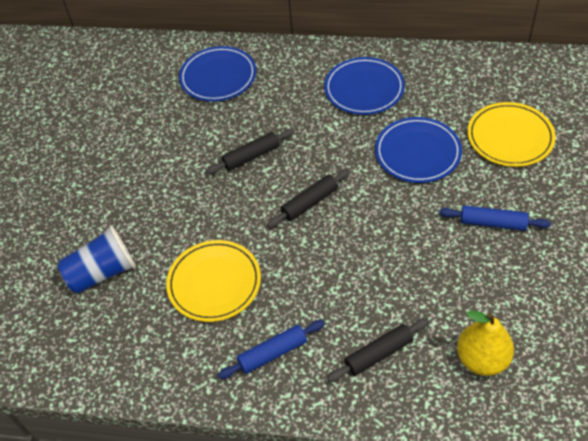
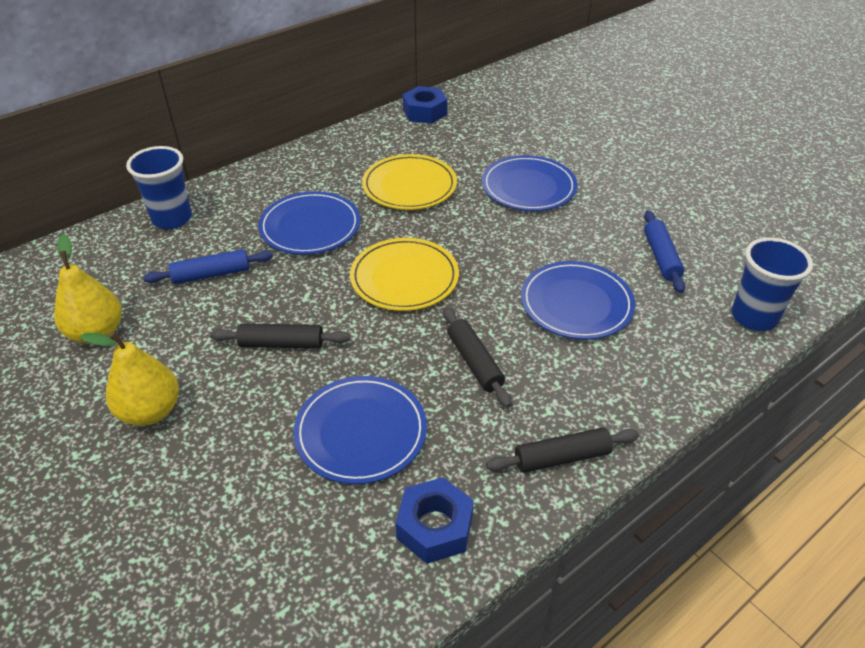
blue cup: [57,226,136,294] = 1 -> [126,146,192,229] [732,237,813,331] = 2
blue nut: none = 0 -> [396,477,474,564] [403,86,447,124] = 2
blue plate: [179,46,256,101] [324,57,405,115] [375,117,462,183] = 3 -> [258,191,360,254] [293,376,427,484] [482,155,577,211] [521,261,635,340] = 4
yellow pear: [457,311,514,376] = 1 -> [54,234,122,344] [80,332,179,426] = 2

